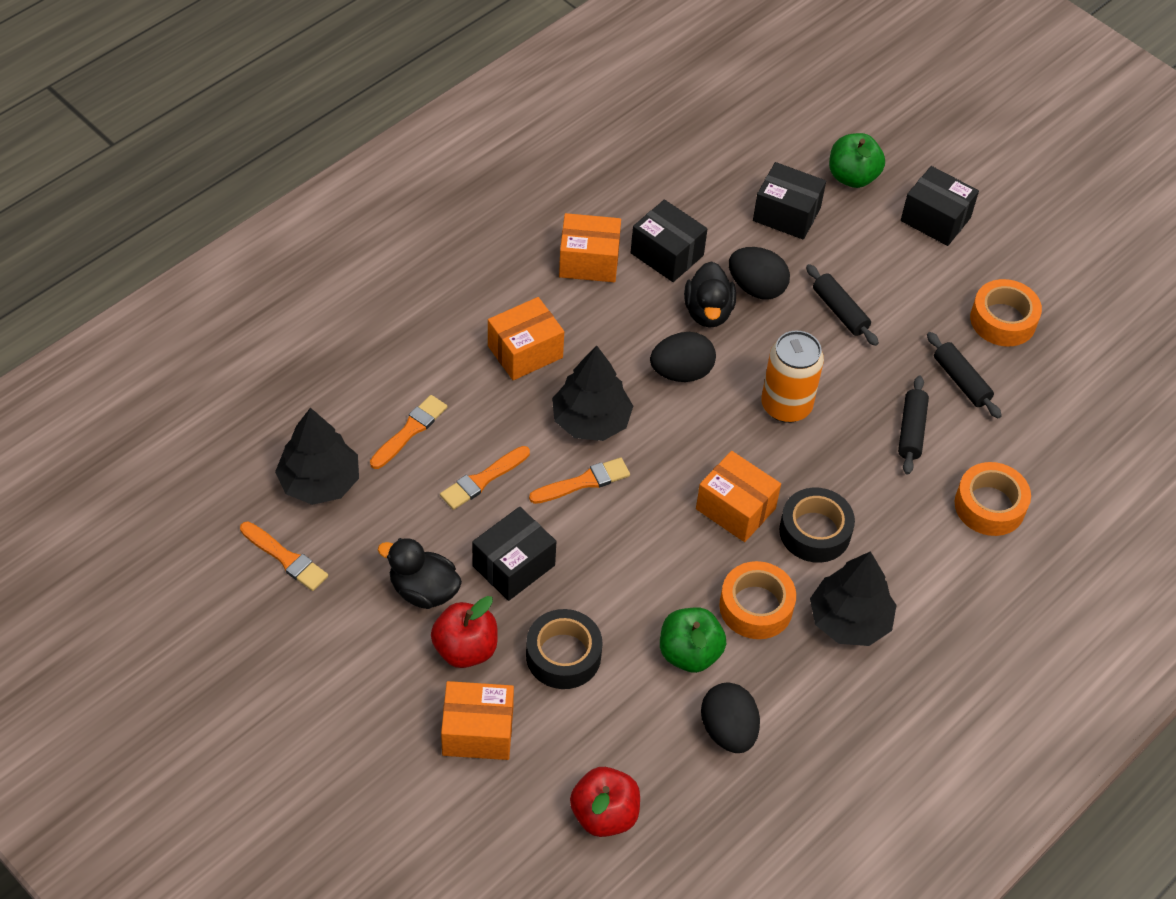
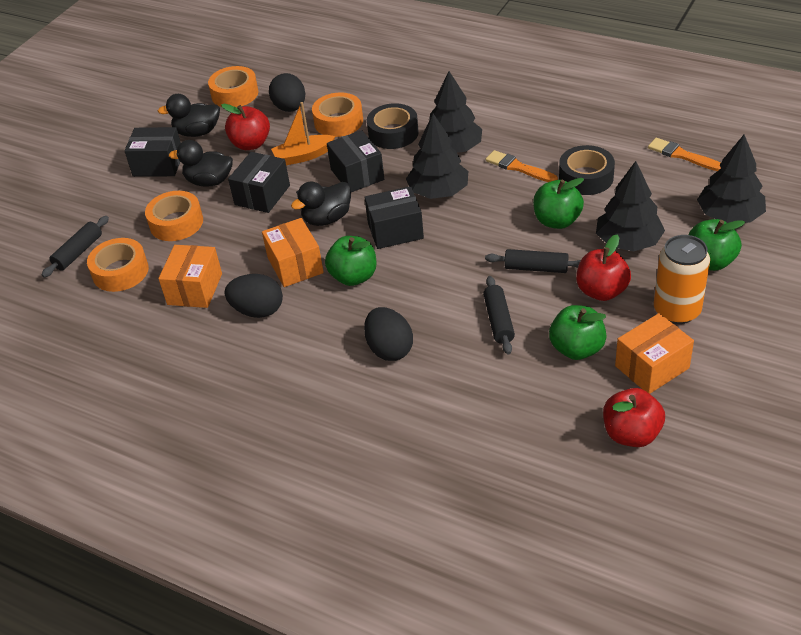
black duck: [378,538,462,609] [684,261,736,328] = 2 -> [158,94,220,137] [169,140,233,187] [291,182,351,226] = 3
black tree: [275,408,359,505] [552,346,633,441] [810,551,896,646] = 3 -> [406,114,468,199] [429,71,482,153] [596,161,665,251] [697,135,766,223] = 4
green apple: [660,607,726,673] [829,133,885,188] = 2 -> [325,236,377,286] [533,178,584,229] [549,305,607,360] [688,219,745,271] = 4
orange boat: none = 0 -> [271,102,335,165] = 1
orange box: [441,681,514,760] [488,297,564,380] [559,213,621,282] [696,451,781,542] = 4 -> [158,245,222,308] [262,218,324,287] [615,313,694,394] = 3
orange brush: [240,522,328,591] [370,395,447,469] [440,446,530,510] [529,458,630,504] = 4 -> [485,150,558,182] [648,138,721,171] = 2
orange tape: [719,561,796,639] [955,462,1031,536] [970,279,1042,347] = 3 -> [87,238,149,292] [145,191,203,241] [208,66,258,107] [312,92,363,137] = 4
red apple: [431,596,498,668] [570,767,640,837] = 2 -> [221,104,270,150] [576,235,631,301] [603,388,665,447] = 3

